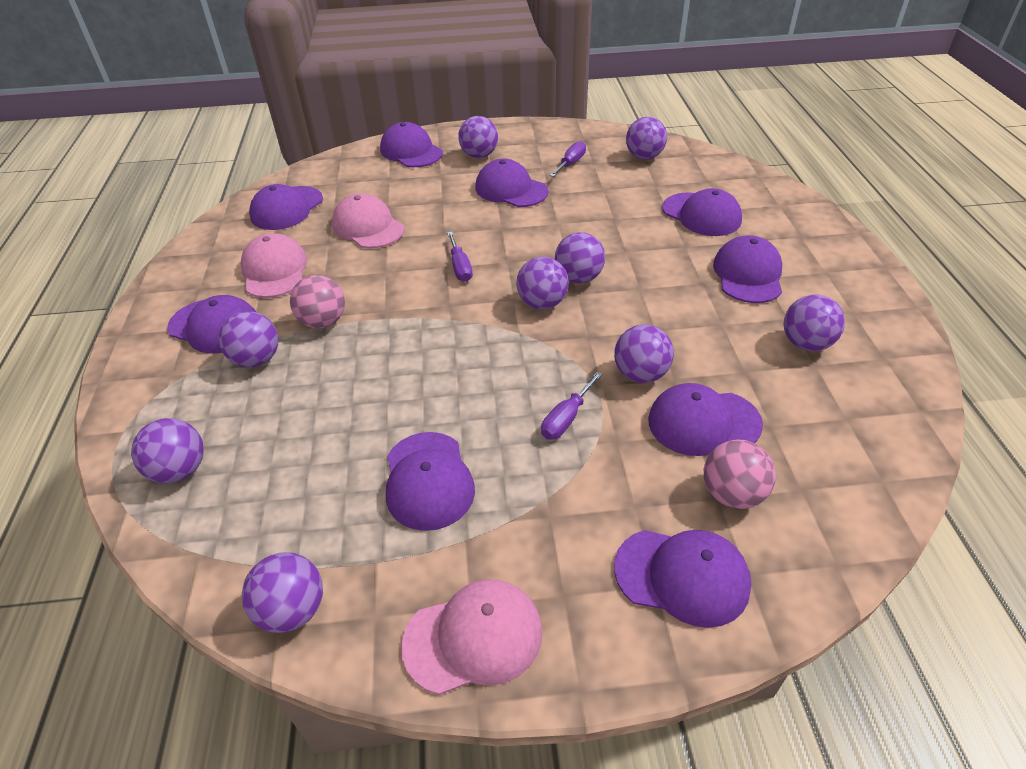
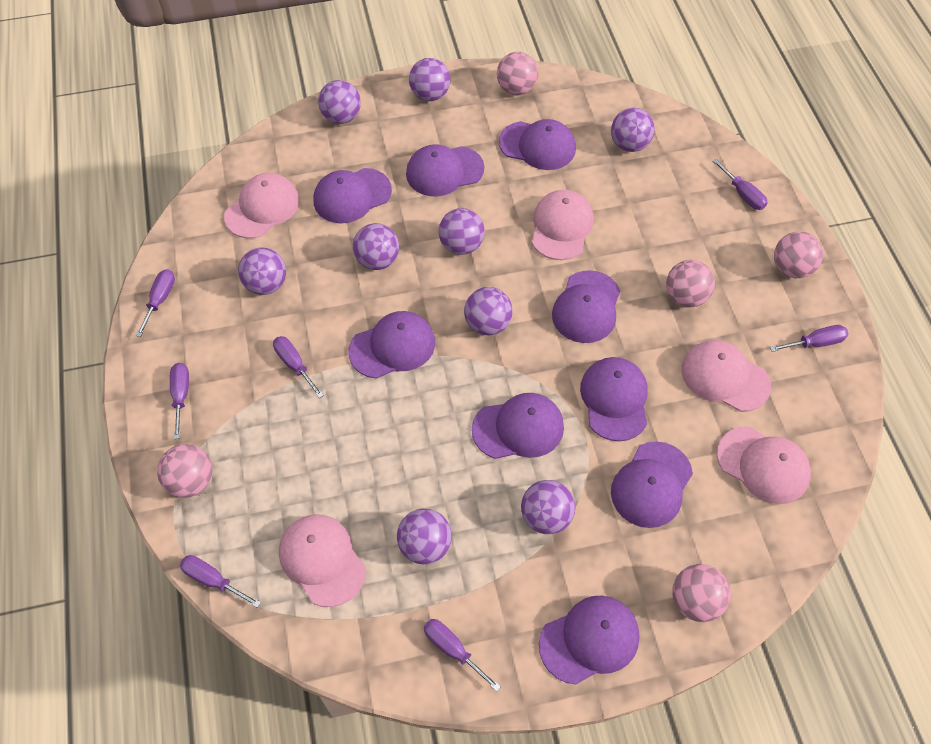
pink ball: [290,275,345,329] [704,440,776,509] = 2 -> [157,444,212,498] [497,52,538,95] [666,260,715,307] [672,564,731,622] [774,231,823,278] = 5
pink cap: [240,233,307,298] [332,193,405,248] [401,579,542,695] = 3 -> [224,173,300,238] [279,515,366,607] [532,190,594,260] [681,340,771,412] [717,427,811,504] = 5
purple screwdriver: [447,232,473,282] [541,372,603,439] [550,141,586,177] = 3 -> [136,269,175,337] [170,363,189,439] [180,555,261,608] [273,336,324,398] [424,619,501,692] [713,159,768,210] [770,325,848,352] = 7

